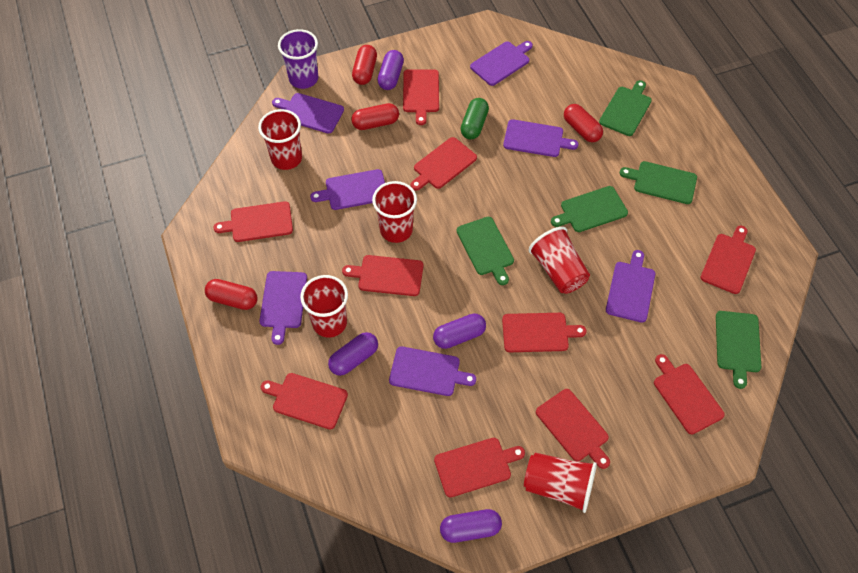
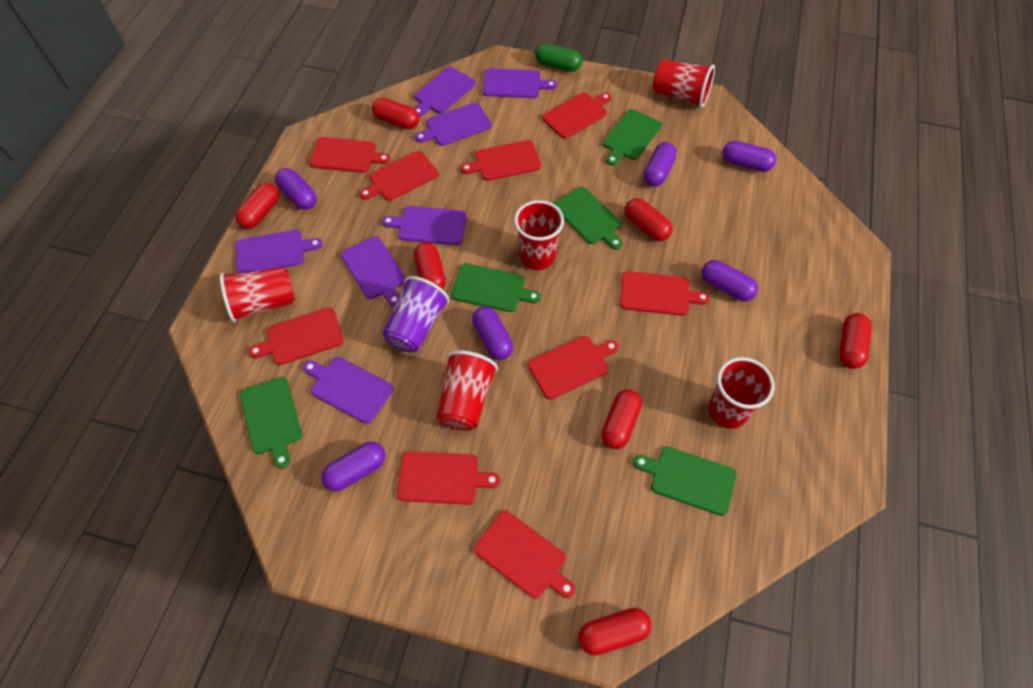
purple capsule: [328,332,378,376] [377,50,404,90] [433,313,486,349] [440,509,502,543] = 4 -> [275,168,317,210] [321,442,385,491] [472,306,513,360] [643,142,677,187] [701,260,758,301] [722,141,776,172] = 6
red capsule: [205,279,258,310] [351,103,399,130] [352,45,377,85] [564,104,603,142] = 4 -> [235,183,279,229] [372,98,419,129] [414,242,446,289] [578,608,651,656] [601,389,642,449] [625,198,672,241] [839,313,872,369] = 7
red cutting board: [213,201,293,242] [261,373,348,429] [342,255,423,296] [403,69,439,125] [410,137,477,191] [434,438,525,497] [502,313,587,352] [536,389,610,469] [654,354,725,434] [701,226,756,294] = 10 -> [249,307,344,365] [309,137,391,173] [360,151,439,201] [397,451,500,505] [461,140,541,181] [474,511,575,599] [528,336,619,399] [542,92,611,139] [620,271,710,316] = 9

